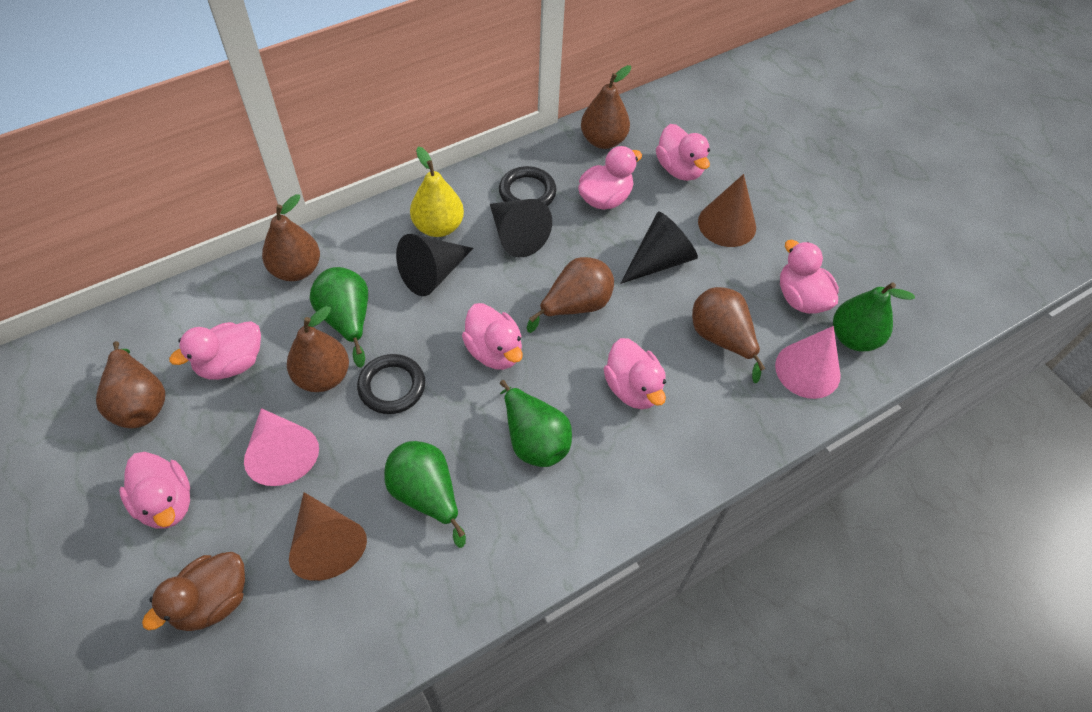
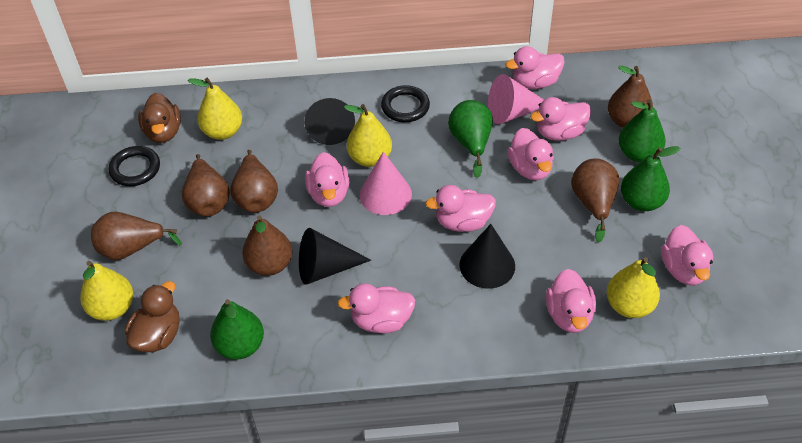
brown cone: [289,492,367,581] [698,174,756,247] = 2 -> none = 0
brown duck: [142,552,245,631] = 1 -> [125,281,180,352] [138,93,181,143] = 2
pink duck: [119,452,190,529] [169,321,261,380] [462,303,523,370] [578,146,642,210] [604,338,666,409] [656,124,710,181] [780,240,839,314] = 7 -> [305,152,349,207] [338,283,415,333] [425,185,496,232] [505,46,565,89] [507,128,554,180] [530,97,591,141] [546,269,596,333] [661,225,713,285] = 8
yellow pear: [410,147,464,237] = 1 -> [80,261,133,321] [188,78,242,140] [344,104,392,167] [607,257,660,318] = 4

